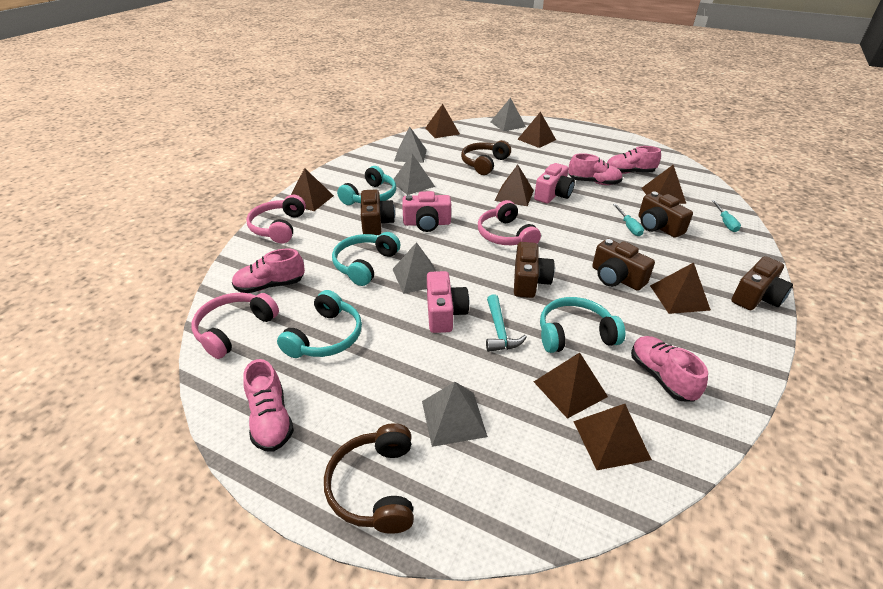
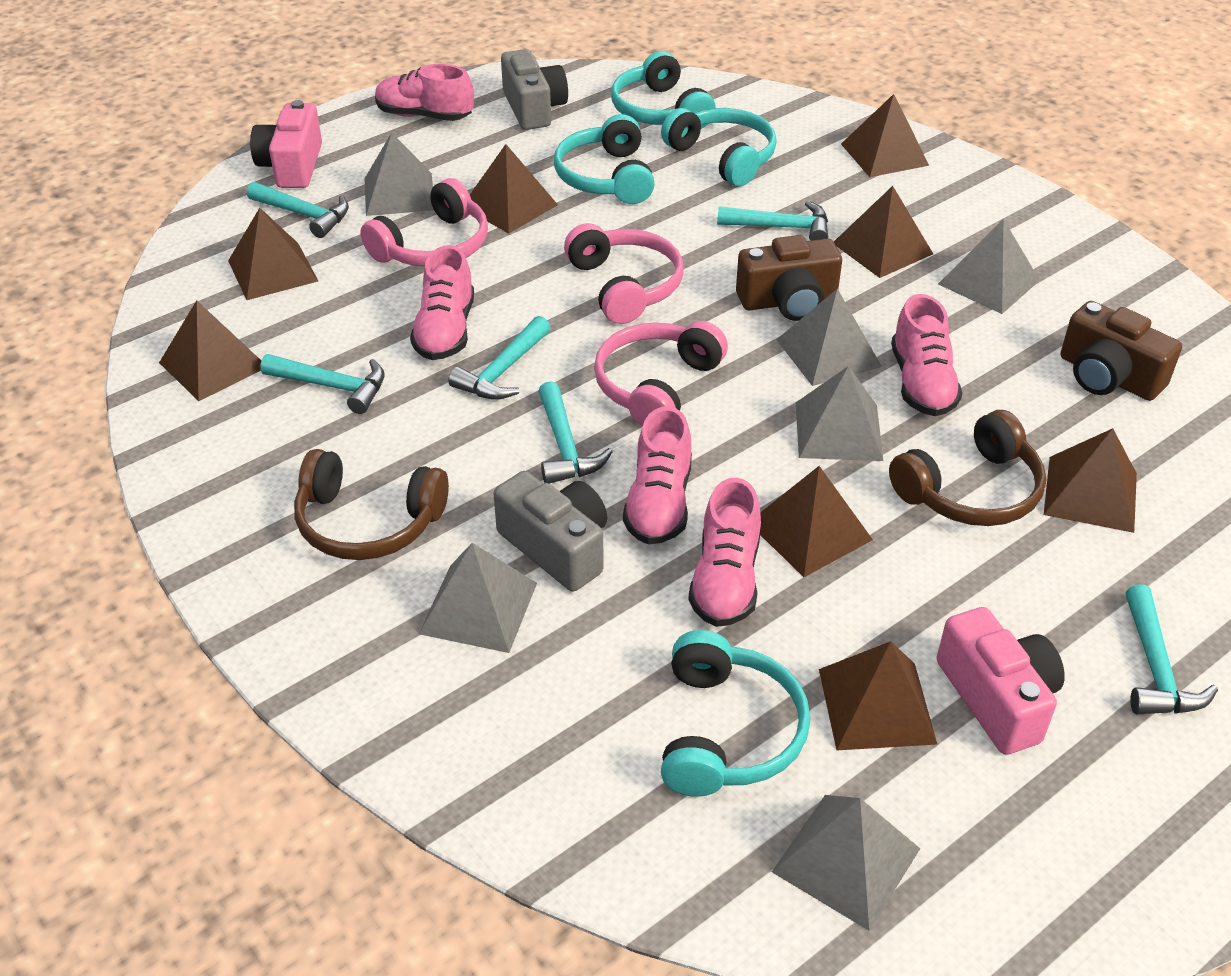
brown camera: [361,189,395,235] [514,242,555,298] [592,239,655,291] [638,191,693,238] [731,256,793,310] = 5 -> [736,235,842,321] [1061,301,1182,401] = 2
grey camera: none = 0 -> [493,471,607,591] [501,49,568,130] = 2
grey pyramid: [392,242,436,294] [394,127,427,163] [394,154,435,195] [422,382,488,447] [491,98,526,132] = 5 -> [365,132,434,216] [419,543,537,653] [772,795,920,931] [776,289,882,386] [796,366,884,461] [938,219,1040,314] = 6
pink camera: [402,191,451,232] [427,271,469,333] [534,163,575,204] = 3 -> [250,100,322,188] [937,607,1065,755] = 2
turquoise hammer: [486,294,527,352] = 1 -> [247,182,349,238] [260,354,385,414] [448,316,551,400] [538,381,613,484] [717,201,828,241] [1125,585,1218,714] = 6
turquoise screwdriver: [613,204,644,236] [711,200,741,232] = 2 -> none = 0

